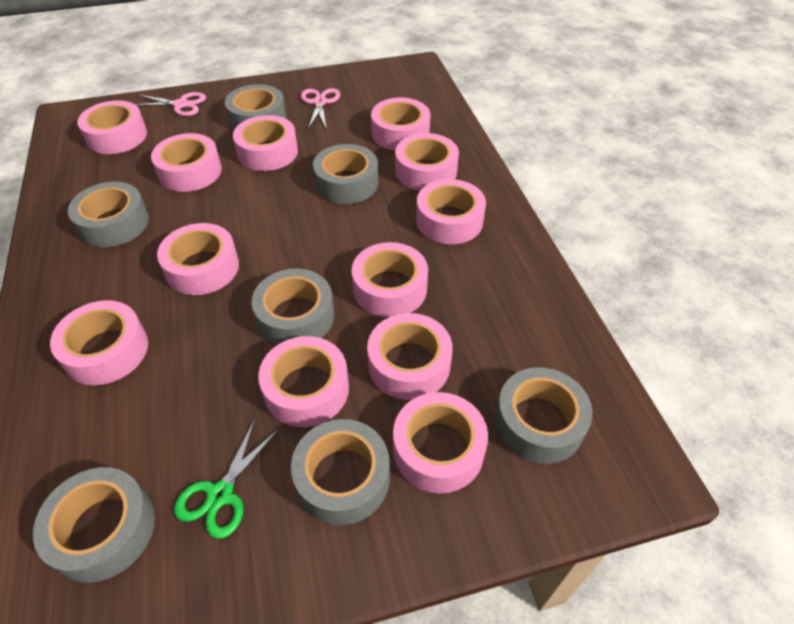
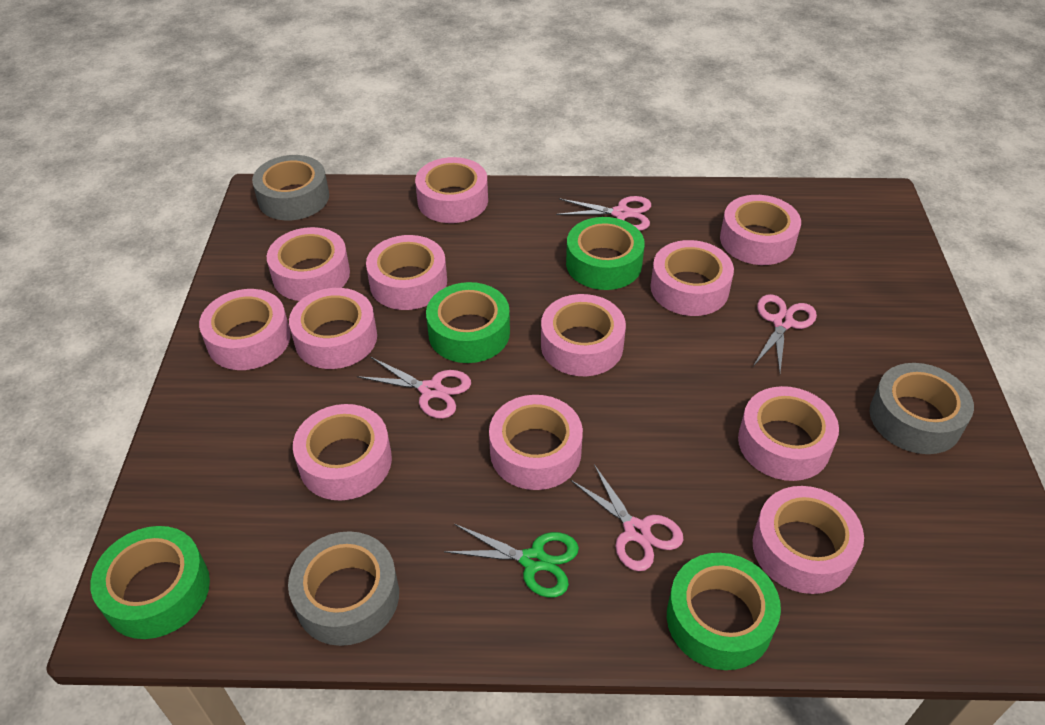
green tape: none = 0 -> [90,526,210,639] [426,282,510,363] [566,217,645,290] [667,553,781,670] = 4
grey tape: [33,467,155,583] [68,182,149,247] [225,84,286,130] [251,268,334,346] [291,419,390,525] [313,144,378,204] [495,367,592,464] = 7 -> [252,155,329,220] [288,531,399,646] [870,363,974,454] = 3
pink scissors: [135,92,206,116] [301,88,340,130] = 2 -> [357,357,471,419] [556,196,651,231] [570,464,683,571] [753,294,817,373] = 4

